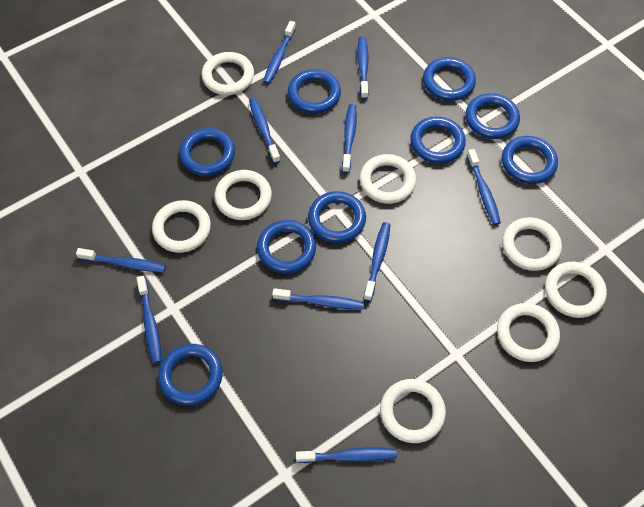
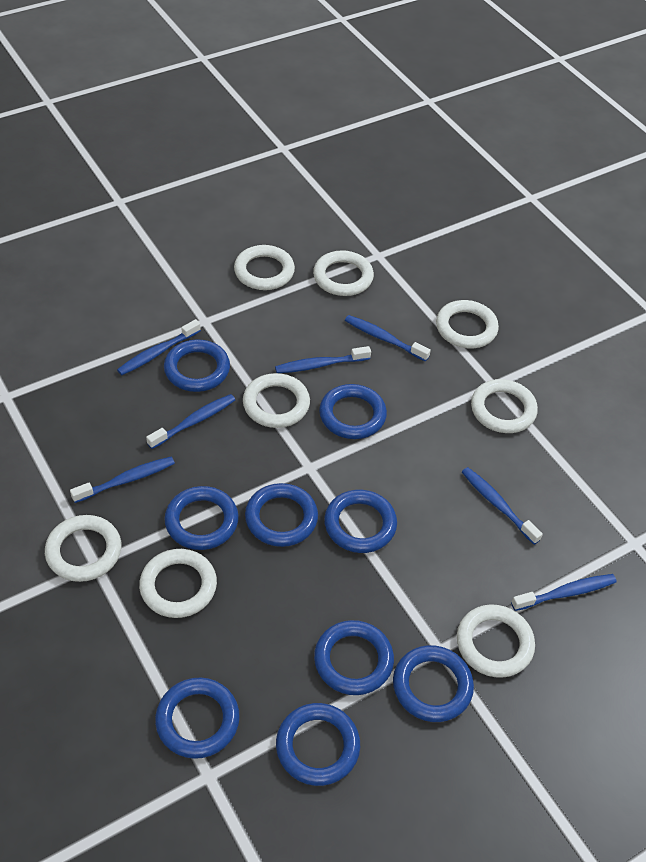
blue toothbrush: [76,248,166,273] [137,276,162,364] [249,98,280,163] [263,21,296,84] [272,288,364,310] [296,448,397,463] [342,104,357,173] [358,36,369,99] [364,222,391,301] [466,149,501,225] = 10 -> [70,457,175,503] [117,319,201,375] [146,394,235,449] [275,346,371,373] [345,315,431,362] [462,467,543,545] [511,574,617,611] = 7

